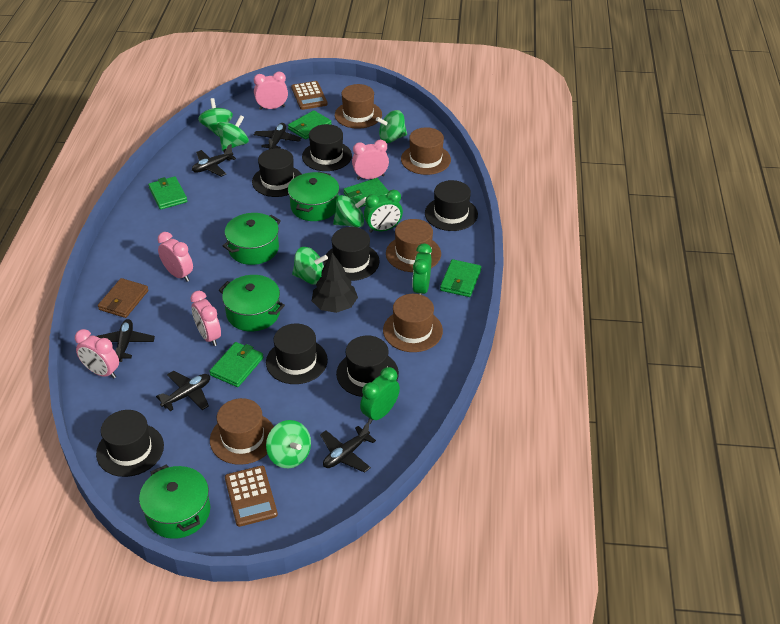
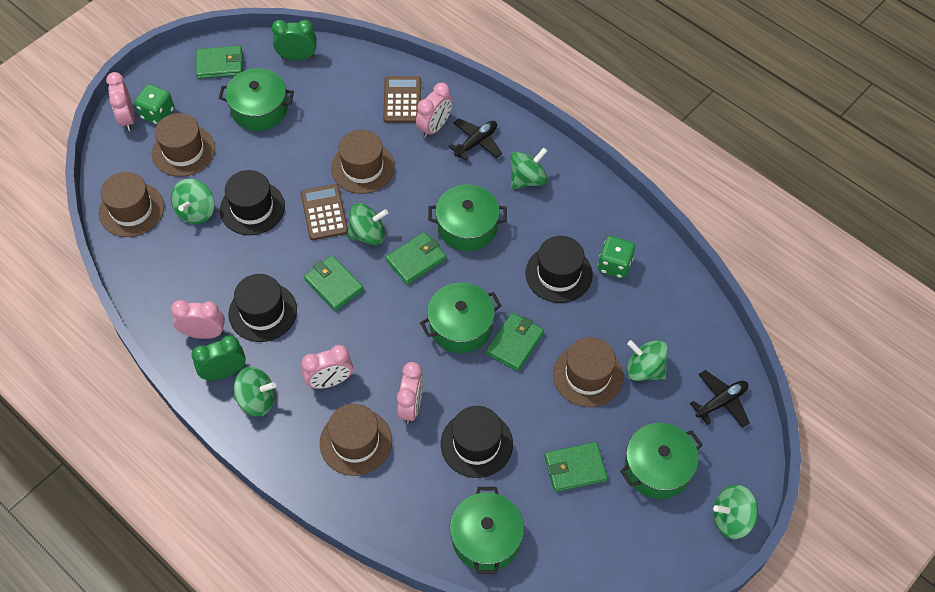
black hat: [96,410,164,477] [252,148,302,197] [266,324,328,384] [302,124,352,171] [323,227,380,281] [336,336,399,397] [425,180,478,231] = 7 -> [220,170,285,235] [229,274,297,342] [441,406,513,478] [526,236,593,303] = 4
black plane: [96,319,155,362] [156,371,210,411] [192,144,236,177] [254,123,301,149] [320,423,376,473] = 5 -> [448,118,502,161] [690,370,750,428] = 2
black tree: [312,253,358,313] = 1 -> none = 0
brown wallet: [98,278,148,318] = 1 -> none = 0
green clock: [360,367,400,424] [364,190,403,233] [412,244,432,295] = 3 -> [191,335,246,380] [272,20,317,61] = 2
green dice: none = 0 -> [134,84,174,125] [598,236,635,279] = 2
green pot: [139,464,210,539] [219,275,285,331] [223,213,281,265] [288,172,339,221] = 4 -> [219,68,294,131] [420,282,502,353] [428,184,507,251] [450,487,524,574] [620,423,703,499] = 5

